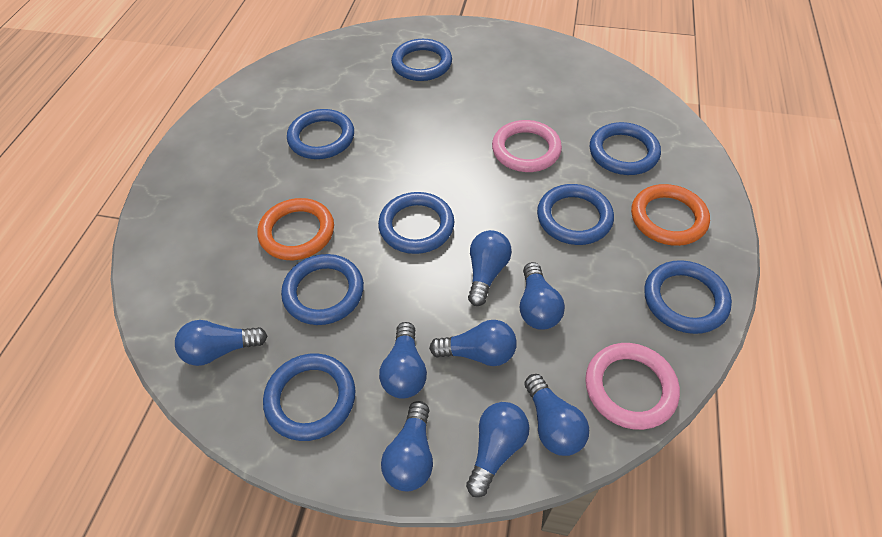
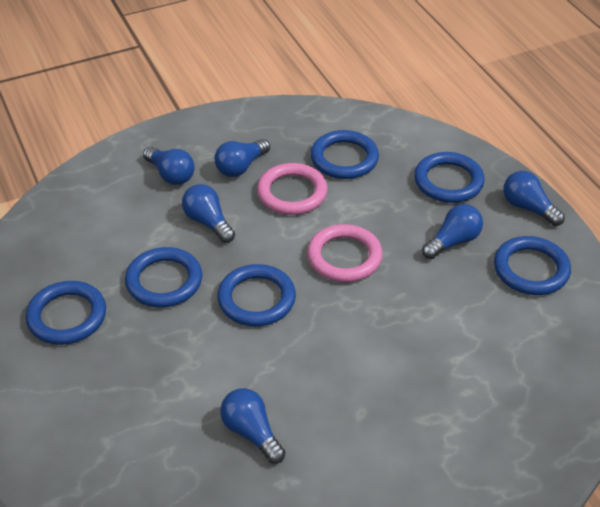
blue light bulb: [175,320,267,366] [379,322,427,399] [381,401,433,491] [429,320,517,366] [466,402,530,497] [468,230,512,306] [520,262,565,330] [524,374,589,456] = 8 -> [143,146,194,185] [182,184,235,243] [215,139,270,177] [220,388,285,464] [422,204,483,259] [503,171,565,226] = 6
blue ring: [263,353,356,441] [281,254,364,325] [287,109,354,159] [378,192,455,254] [391,39,452,81] [537,184,614,245] [590,122,661,175] [644,260,732,334] = 8 -> [26,281,106,345] [125,247,202,307] [217,264,296,326] [311,130,379,179] [414,152,485,203] [494,236,571,295] = 6
orange ring: [258,198,334,260] [631,184,710,246] = 2 -> none = 0

